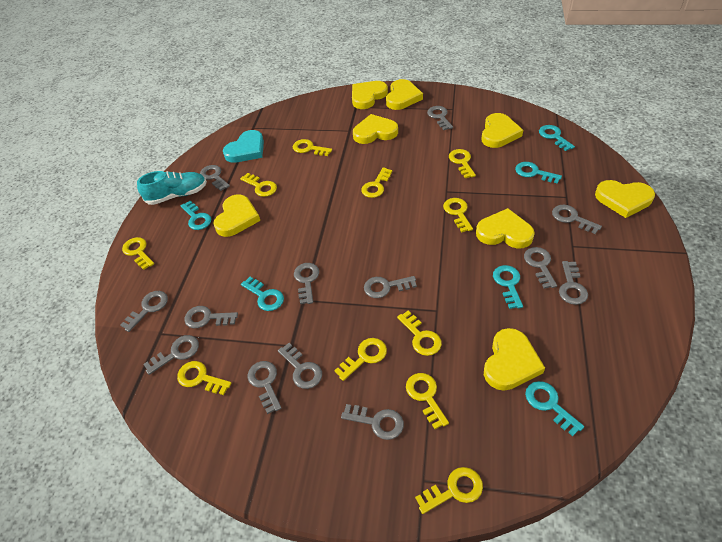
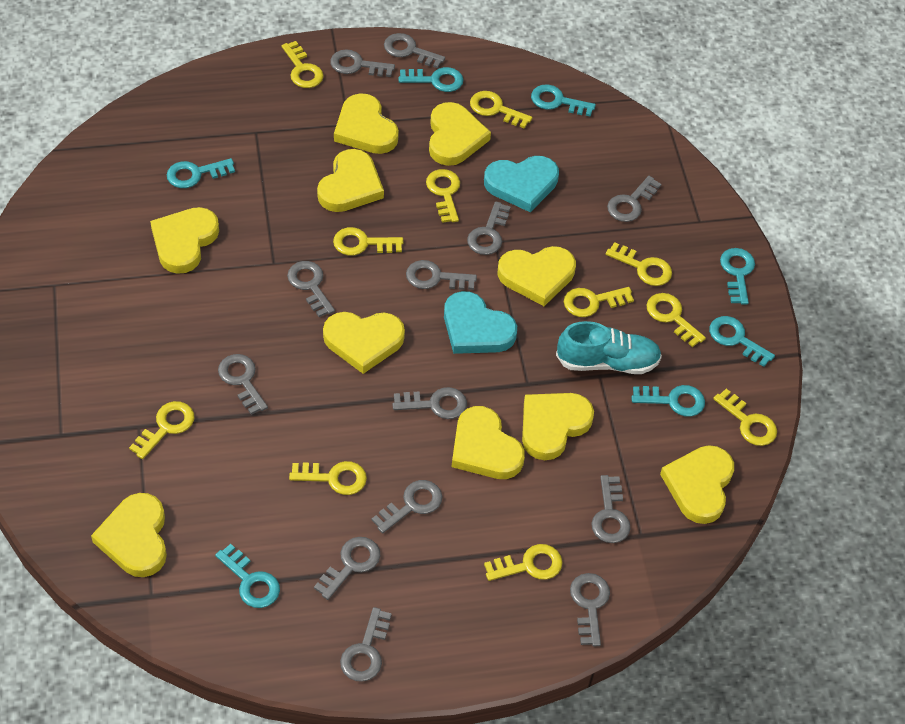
turquoise heart: [223,130,264,163] = 1 -> [444,291,517,354] [484,156,559,212] = 2
turquoise key: [180,201,211,230] [241,277,284,311] [493,265,523,309] [515,162,562,184] [525,381,584,436] [539,125,575,151] = 6 -> [167,158,235,188] [215,544,280,608] [398,67,464,92] [531,84,596,117] [631,385,705,417] [709,316,775,367] [720,248,755,305] = 7
yellow heart: [213,194,260,237] [352,81,388,109] [353,114,398,144] [386,79,423,110] [476,208,535,248] [482,113,523,148] [484,328,545,391] [595,180,655,218] = 8 -> [91,493,167,577] [150,207,219,274] [317,149,384,212] [323,312,405,374] [334,93,399,154] [429,102,491,166] [452,406,525,479] [498,246,576,306] [522,393,594,460] [660,445,734,524] = 10

